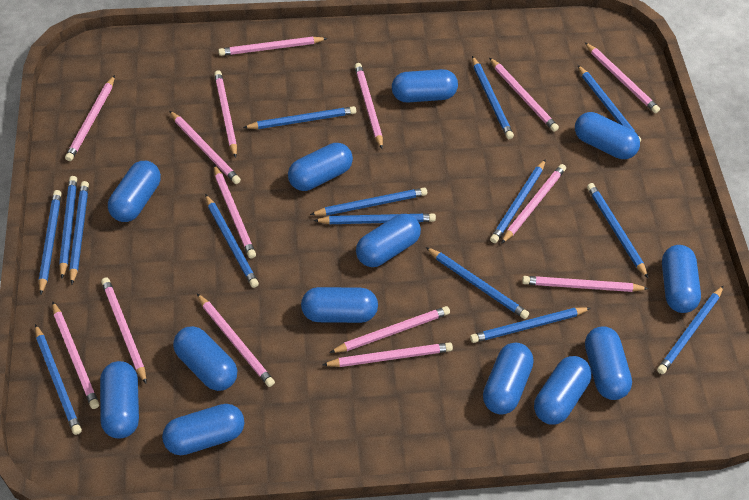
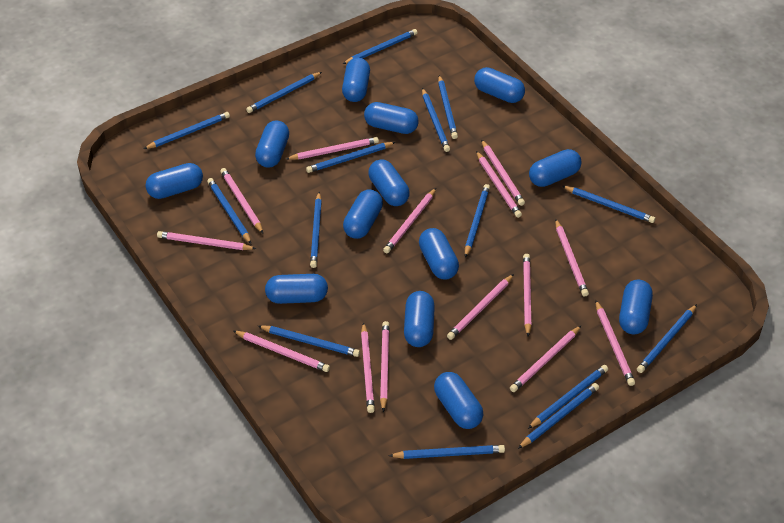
pink pencil: [52,301,99,409] [65,75,115,161] [101,277,146,383] [169,111,241,184] [197,293,275,387] [214,70,237,158] [214,165,256,258] [218,37,328,56] [322,342,453,367] [329,306,450,353] [355,63,383,149] [489,57,559,132] [501,164,566,244] [522,276,649,292] [585,42,660,113] = 15 -> [157,231,256,250] [220,168,263,233] [233,331,330,372] [286,137,379,160] [361,322,375,413] [380,321,390,412] [383,188,436,253] [447,274,514,340] [476,151,522,218] [481,140,525,206] [510,326,581,392] [523,254,531,337] [555,219,589,297] [595,300,635,386] = 14

